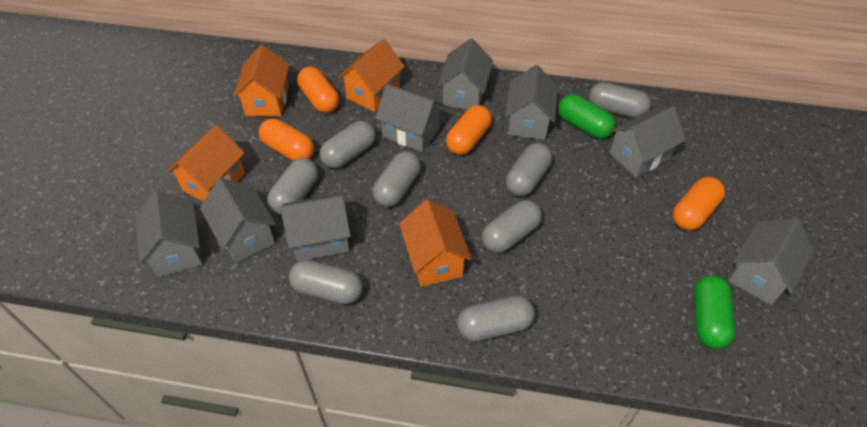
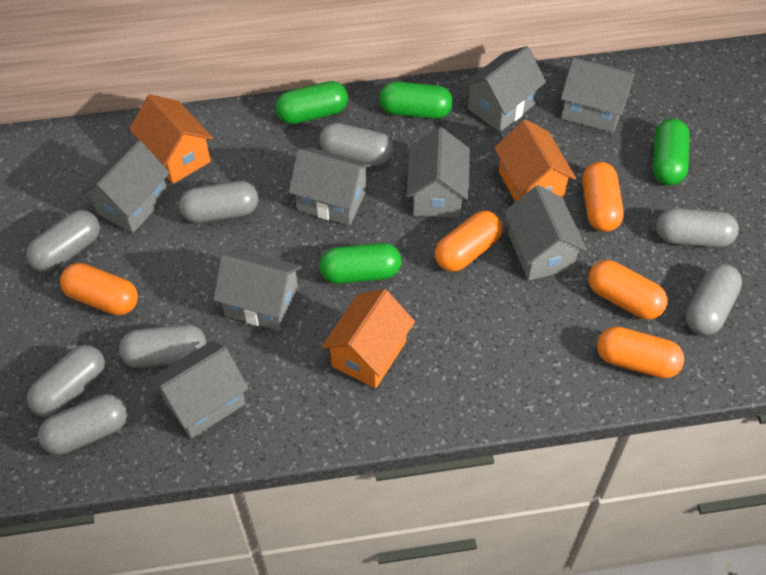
green capsule: [558,94,616,139] [694,275,736,349] = 2 -> [275,81,348,124] [319,243,401,284] [379,82,453,119] [653,119,690,185] = 4
orange capsule: [259,118,314,161] [297,67,339,113] [446,105,492,155] [673,177,725,231] = 4 -> [60,263,138,316] [435,211,502,272] [582,162,624,232] [588,260,668,320] [597,326,684,378] = 5
orange house: [167,125,245,201] [233,45,290,117] [338,39,405,112] [399,200,472,287] = 4 -> [129,94,213,184] [321,289,415,389] [494,119,576,202] = 3

